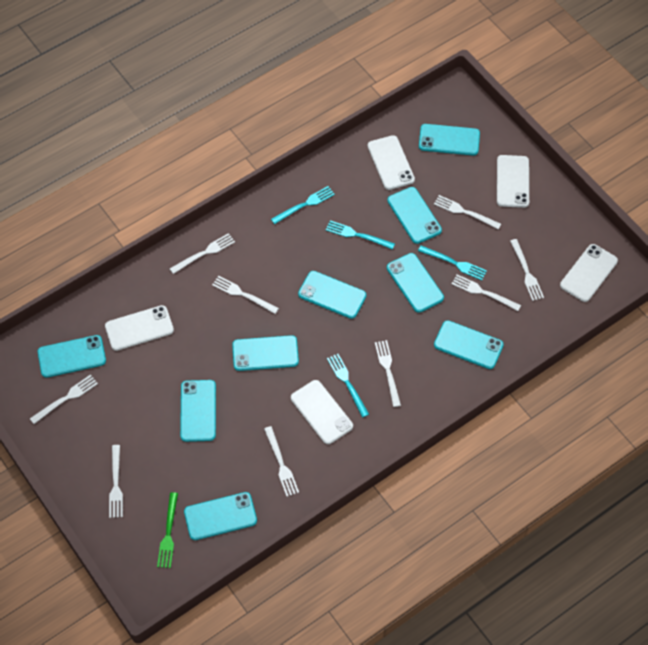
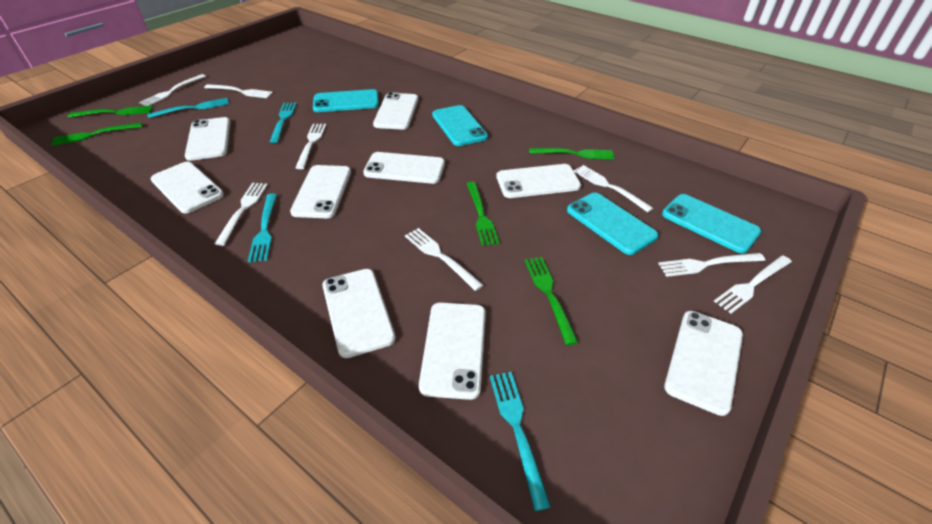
green fork: [157,492,178,568] = 1 -> [51,123,142,146] [68,106,153,118] [467,182,499,246] [525,257,578,345] [529,148,614,160] = 5
turquoise phone: [38,335,106,378] [180,380,216,442] [184,492,257,540] [232,335,299,371] [298,271,366,319] [387,187,442,244] [387,253,444,313] [419,124,480,156] [434,320,504,369] = 9 -> [313,89,379,112] [432,105,488,146] [567,193,659,255] [662,194,761,253] = 4
white fork: [30,375,98,424] [109,445,123,518] [170,233,235,274] [212,276,279,314] [264,426,299,497] [375,340,401,407] [434,195,501,229] [452,274,521,311] [510,239,544,301] = 9 -> [139,74,206,106] [204,84,273,98] [215,183,268,246] [295,124,326,169] [405,228,483,291] [573,165,654,212] [658,253,765,277] [714,255,792,314] = 8
white phone: [105,305,174,351] [291,380,353,444] [368,135,415,190] [497,155,529,208] [560,244,618,302] = 5 -> [151,162,224,214] [185,117,230,161] [290,165,351,218] [322,269,396,358] [363,152,445,184] [373,92,418,130] [419,302,486,400] [496,164,581,198] [664,311,743,416] = 9

